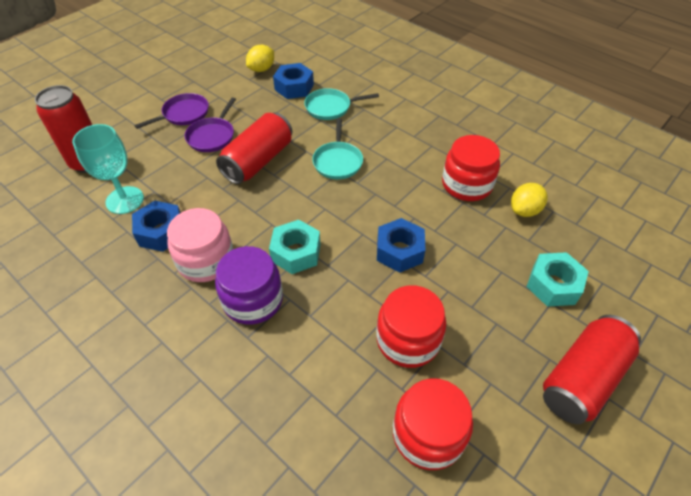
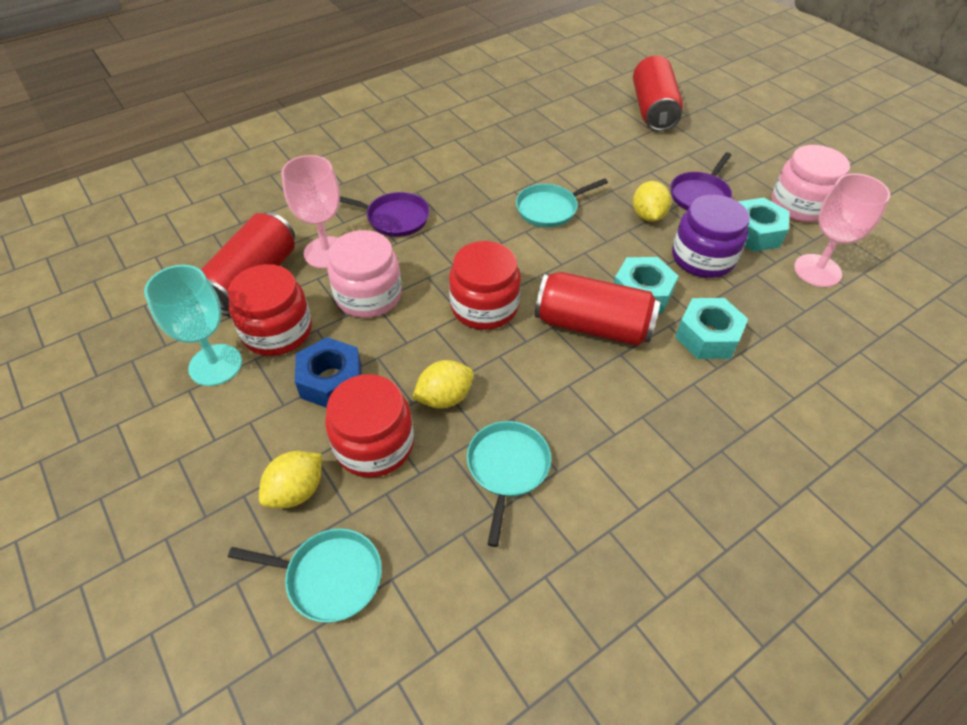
blue nut: [132,200,181,252] [273,63,314,99] [377,218,425,273] = 3 -> [295,337,362,408] = 1
pink goblet: none = 0 -> [281,155,340,268] [794,173,890,287] = 2
pink jar: [167,208,233,282] = 1 -> [327,230,402,318] [772,145,850,222] = 2
turquoise nut: [269,220,321,274] [527,252,589,307] = 2 -> [614,257,678,314] [675,298,748,359] [738,198,789,252] = 3
turquoise pan: [304,88,379,120] [312,119,363,179] = 2 -> [228,528,382,623] [467,421,551,547] [516,178,608,227] = 3
yellow lemon: [246,45,274,72] [511,183,548,217] = 2 -> [259,451,322,508] [412,360,474,408] [633,181,671,222] = 3

